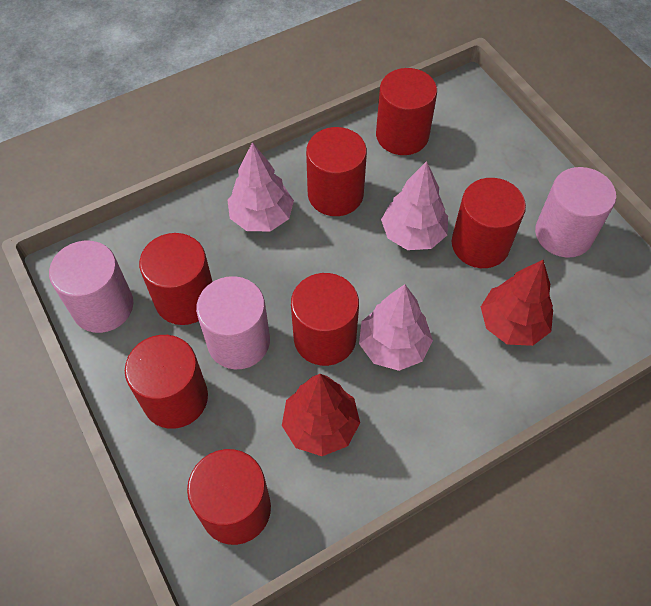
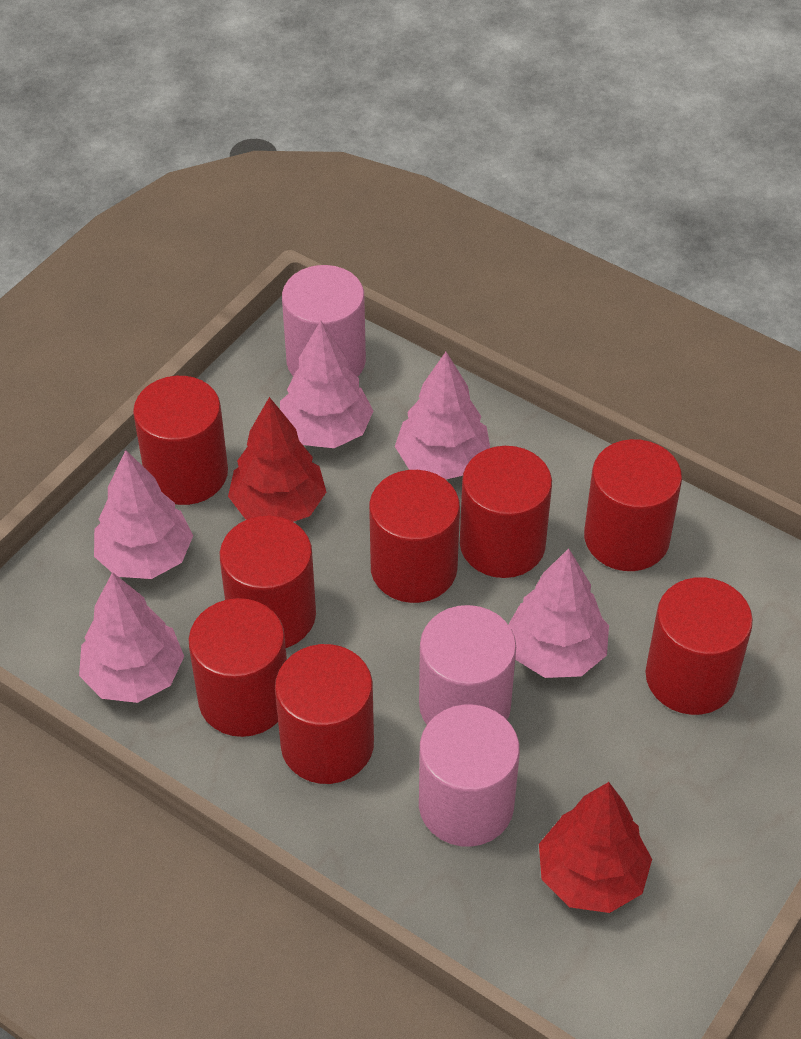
pink tree: [227,142,294,231] [359,284,433,371] [381,161,448,250] = 3 -> [79,572,184,703] [94,450,193,579] [280,321,373,448] [395,352,490,480] [508,548,609,678] = 5
red cylinder: [125,335,208,429] [139,233,213,325] [187,449,271,545] [291,273,359,366] [306,127,367,216] [376,68,437,155] [452,178,526,268] = 7 -> [133,376,228,505] [189,598,287,737] [220,516,316,648] [275,644,374,784] [369,470,460,603] [460,446,552,578] [584,439,682,571] [646,577,753,715] = 8

